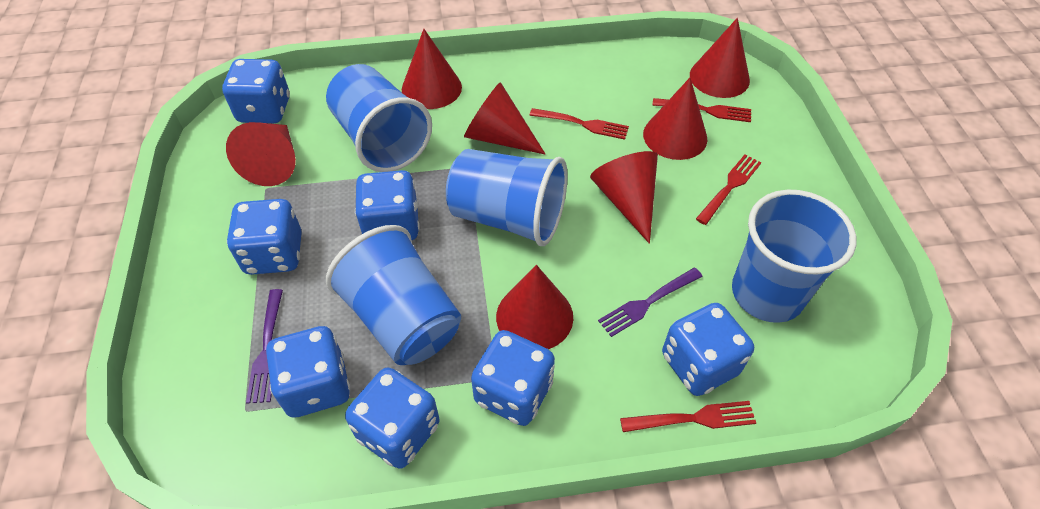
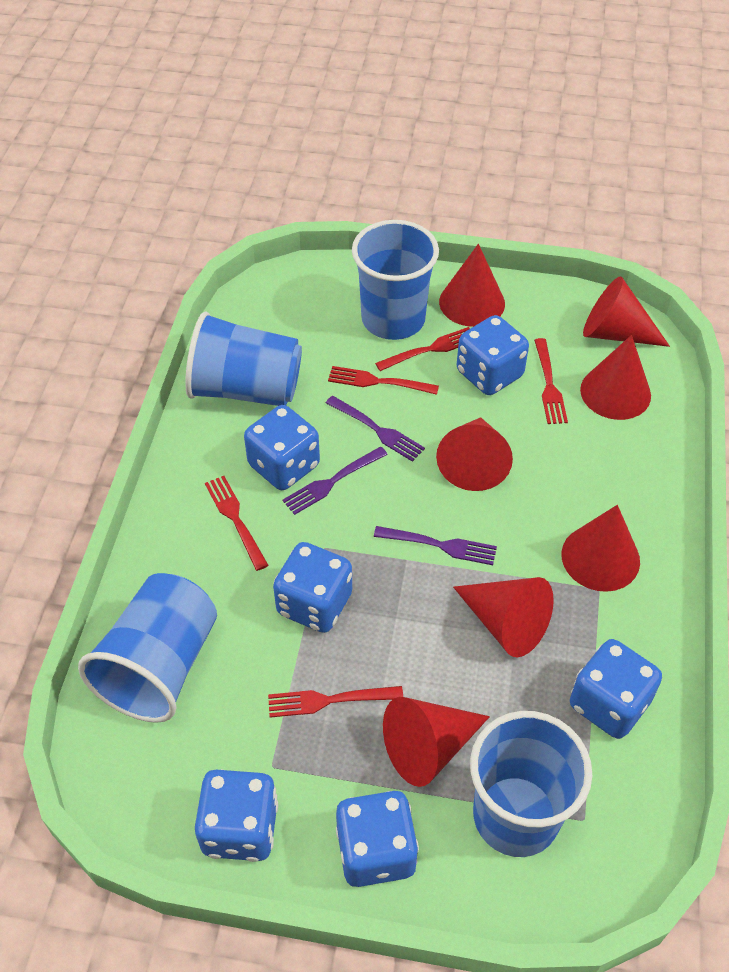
blue dice: [222,59,290,123] [227,199,302,275] [266,326,350,417] [345,367,440,469] [355,170,420,241] [471,330,555,426] [662,303,754,396] = 7 -> [195,769,278,862] [244,405,320,490] [273,542,352,633] [336,791,419,887] [457,315,529,395] [570,639,662,739] = 6
purple fork: [246,289,283,403] [598,268,703,337] = 2 -> [283,447,388,515] [326,396,425,462] [374,526,497,565] = 3
red fork: [529,108,629,140] [620,401,756,432] [652,98,751,122] [696,155,761,225] = 4 -> [205,476,268,571] [268,686,403,718] [328,366,439,395] [375,327,470,371] [534,338,568,424] = 5

